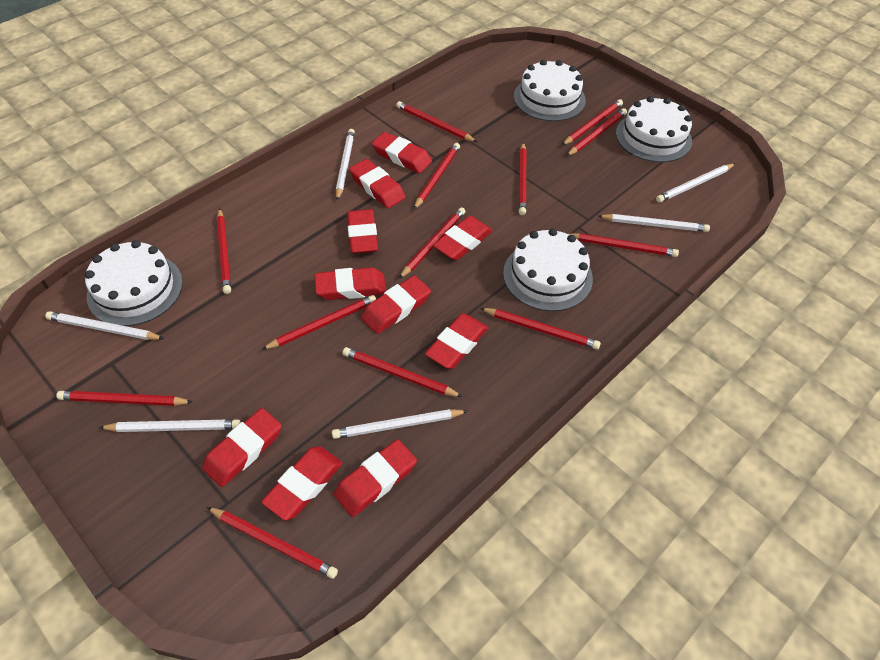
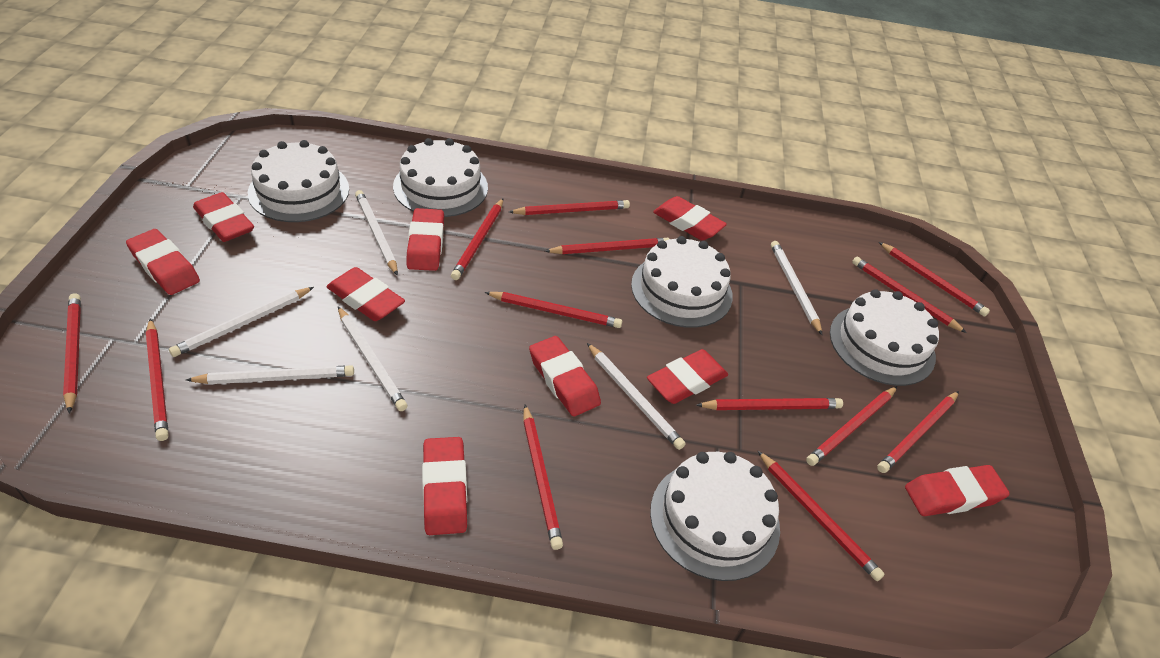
red eraser: [202,408,282,487] [261,446,343,520] [314,267,386,300] [334,439,417,517] [347,209,378,254] [349,159,406,208] [361,276,431,334] [372,132,432,173] [425,314,488,369] [433,216,493,260] = 10 -> [126,229,200,295] [193,192,254,242] [327,267,405,321] [406,208,444,271] [422,437,467,535] [529,336,601,417] [647,349,728,404] [653,196,727,241] [905,465,1010,516] = 9
white cake: [85,240,183,326] [503,228,593,311] [514,59,586,121] [616,96,692,162] = 4 -> [248,140,349,222] [393,138,488,217] [631,236,733,328] [650,452,780,581] [830,289,939,386] = 5

